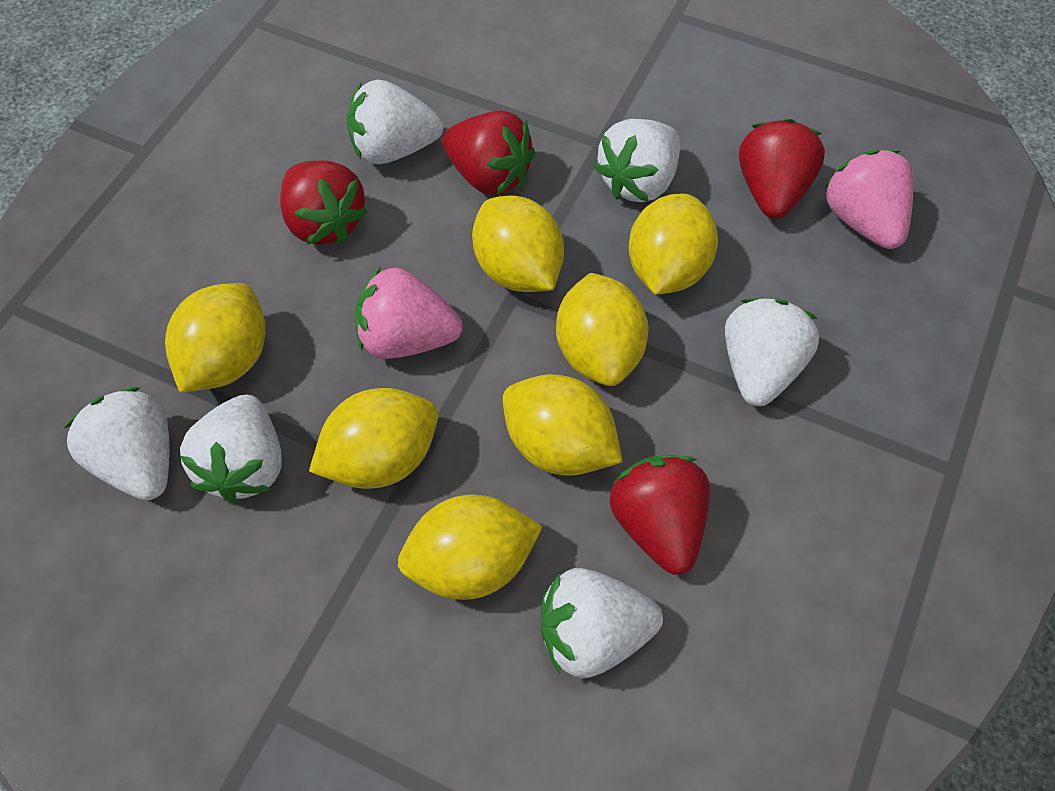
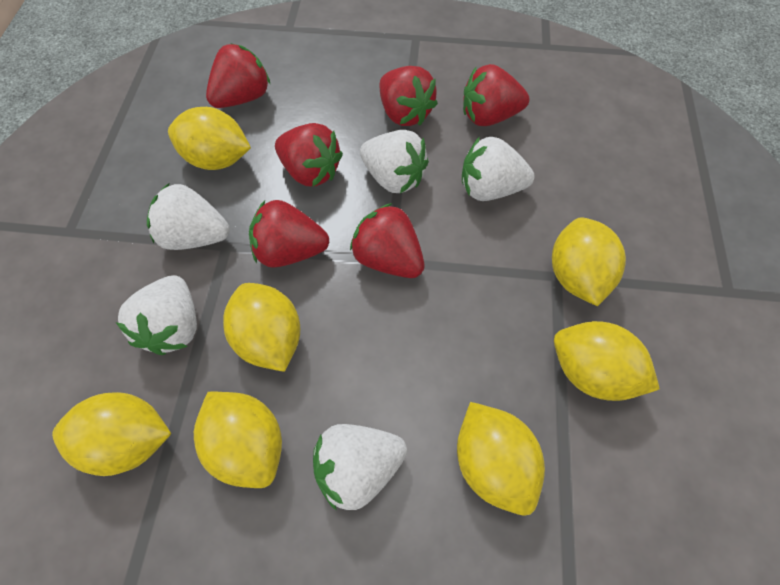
pink strawberry: [355,267,463,359] [824,150,913,249] = 2 -> none = 0
red strawberry: [280,161,368,245] [442,110,535,196] [610,455,710,575] [739,118,825,219] = 4 -> [206,43,270,108] [249,200,329,268] [275,123,343,187] [350,203,425,278] [379,66,438,126] [463,64,529,126] = 6
white strawberry: [64,387,170,500] [180,394,281,503] [347,80,443,164] [541,568,663,679] [594,119,680,202] [725,298,819,406] = 6 -> [116,275,197,355] [147,183,230,250] [313,424,407,511] [360,130,429,193] [462,137,535,201] = 5

